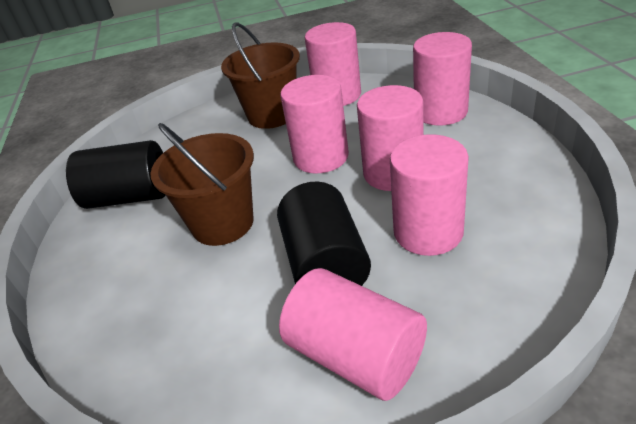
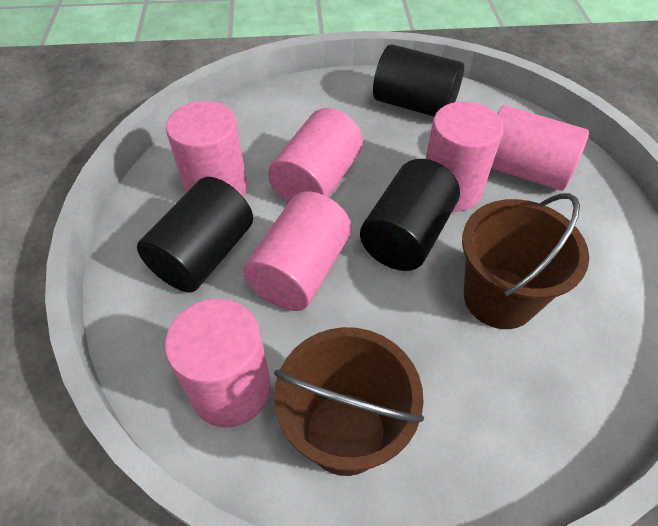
black cylinder: [66,140,166,209] [277,181,371,286] = 2 -> [137,177,253,293] [360,159,460,271] [373,44,464,117] = 3

